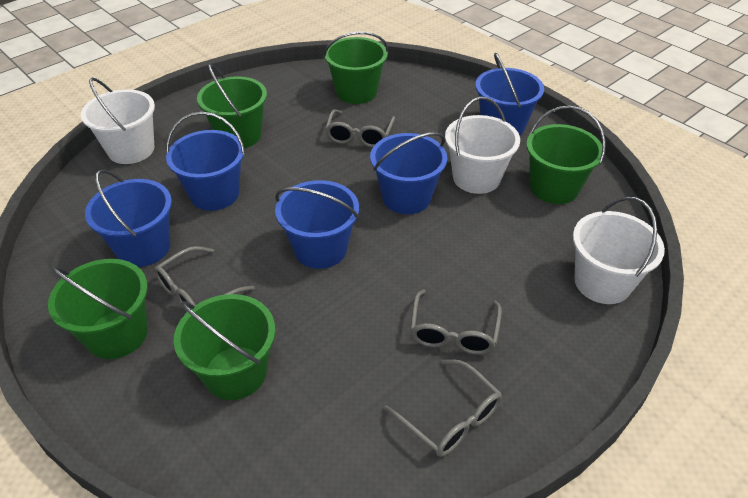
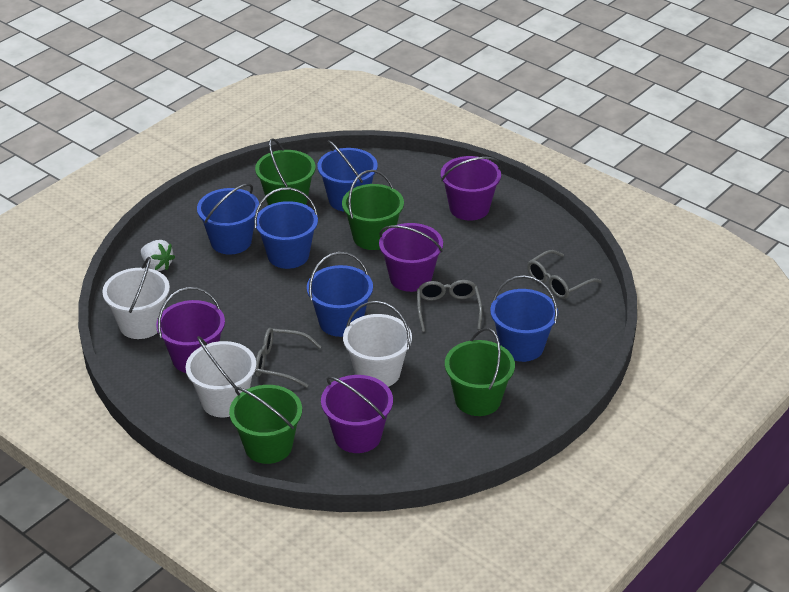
green bucket: [48,259,148,359] [174,294,275,400] [197,64,267,148] [323,32,388,104] [526,106,606,204] = 5 -> [229,385,302,464] [255,138,316,205] [342,170,404,250] [445,328,515,416] = 4
grey glasses: [154,246,255,312] [325,109,395,148] [384,359,502,457] [410,289,502,355] = 4 -> [255,328,321,388] [417,280,482,332] [527,250,602,299] = 3
purple bucket: none = 0 -> [156,287,225,373] [321,375,393,453] [379,223,443,292] [441,156,501,221] = 4
white strawberry: none = 0 -> [141,240,175,271] = 1

